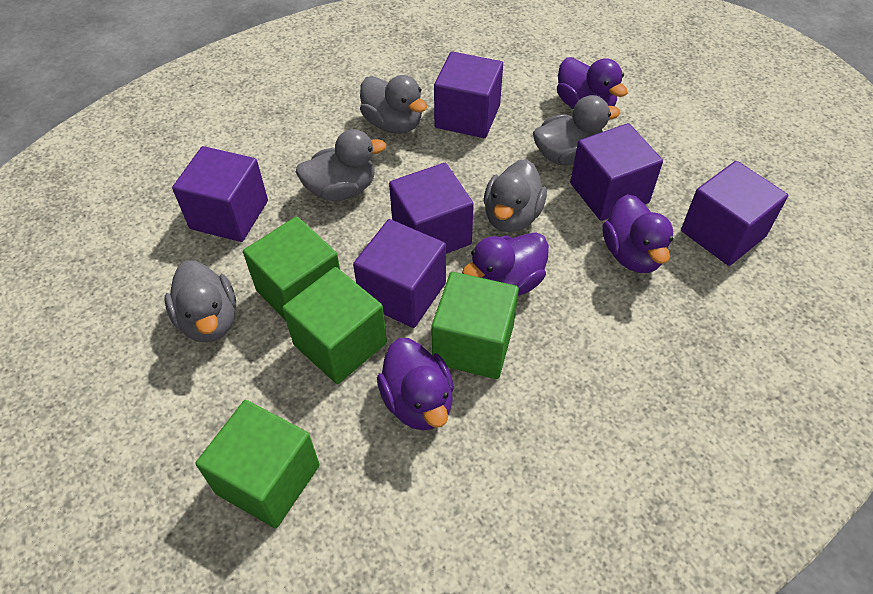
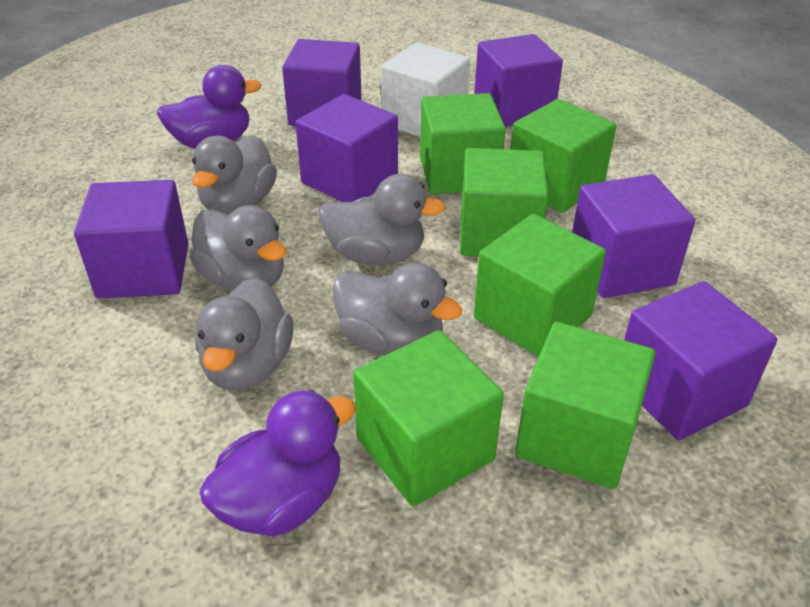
green cube: [195,400,320,528] [243,217,340,321] [282,267,387,384] [431,272,519,379] = 4 -> [353,330,504,506] [420,93,506,194] [460,148,549,256] [474,214,606,357] [510,99,616,213] [515,322,656,489] = 6
purple duck: [377,338,454,431] [462,232,549,296] [557,57,628,109] [603,194,673,273] = 4 -> [157,65,262,149] [199,390,356,537] = 2
white cube: none = 0 -> [381,42,470,137] = 1

